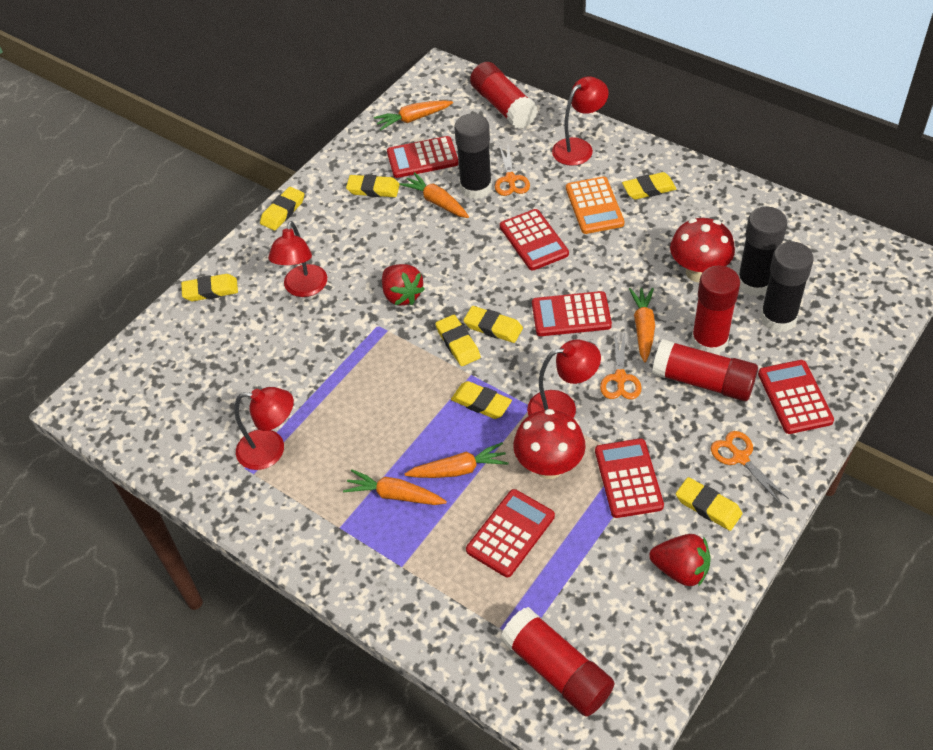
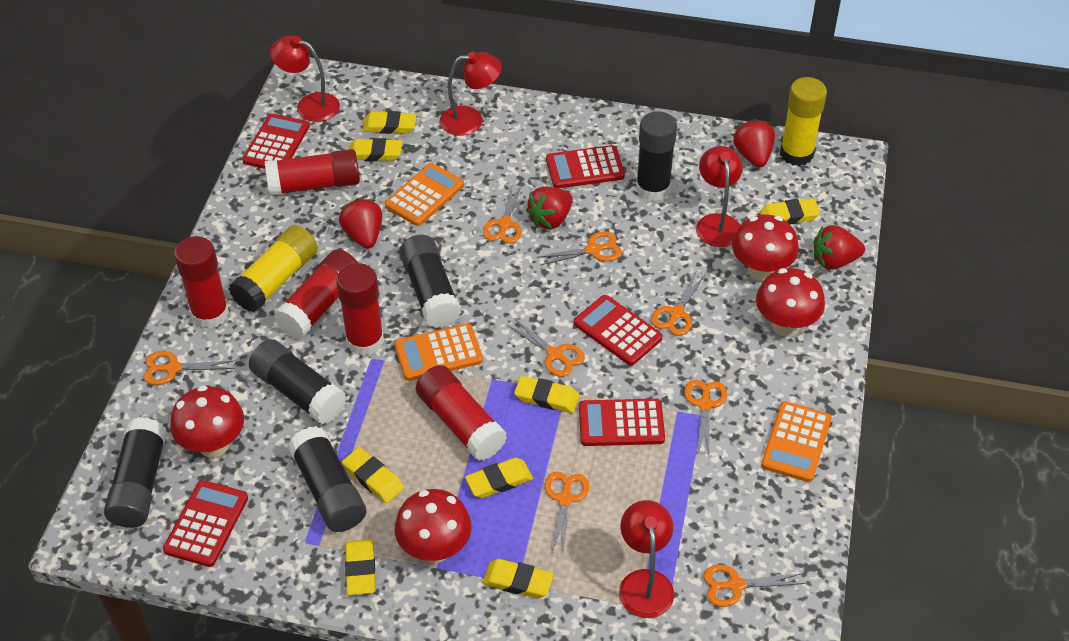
black glue stick: [454,113,492,199] [738,207,787,296] [760,242,814,332] = 3 -> [104,417,167,528] [249,339,347,424] [288,426,366,532] [400,235,461,328] [636,111,677,201] = 5
orange calculator: [566,177,625,234] = 1 -> [385,163,464,226] [394,323,483,381] [761,401,832,482] = 3
orange carrot: [343,469,447,505] [374,100,453,130] [399,172,469,218] [404,442,509,478] [629,288,655,362] = 5 -> none = 0
orange scissors: [495,145,530,196] [600,331,642,400] [711,431,789,504] = 3 -> [144,351,236,385] [483,184,522,244] [507,318,585,377] [537,231,622,265] [545,472,589,555] [651,272,706,336] [684,380,727,454] [703,565,806,607] = 8
red calculator: [387,136,459,178] [466,489,555,577] [500,209,569,270] [532,291,612,336] [595,438,664,518] [758,360,834,434] = 6 -> [163,480,248,567] [242,113,310,169] [546,145,625,188] [574,295,663,365] [579,399,665,446] = 5
red glue stick: [470,62,538,129] [501,607,615,717] [652,339,758,401] [691,265,740,354] = 4 -> [174,236,229,328] [265,149,360,196] [273,249,358,339] [336,263,384,356] [416,365,507,461] = 5
red mushroom: [513,409,586,479] [670,218,735,282] = 2 -> [170,386,244,458] [395,489,472,563] [732,214,799,281] [756,268,825,337] = 4
red strawberry: [382,264,425,306] [649,534,710,587] = 2 -> [339,198,382,249] [526,186,573,229] [733,119,775,168] [813,225,865,270] = 4
yellow glue stick: none = 0 -> [229,225,318,312] [780,77,827,166] = 2

